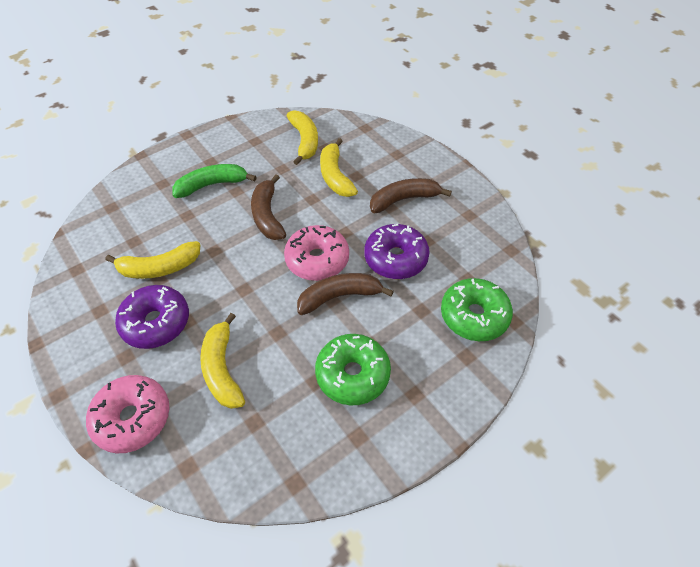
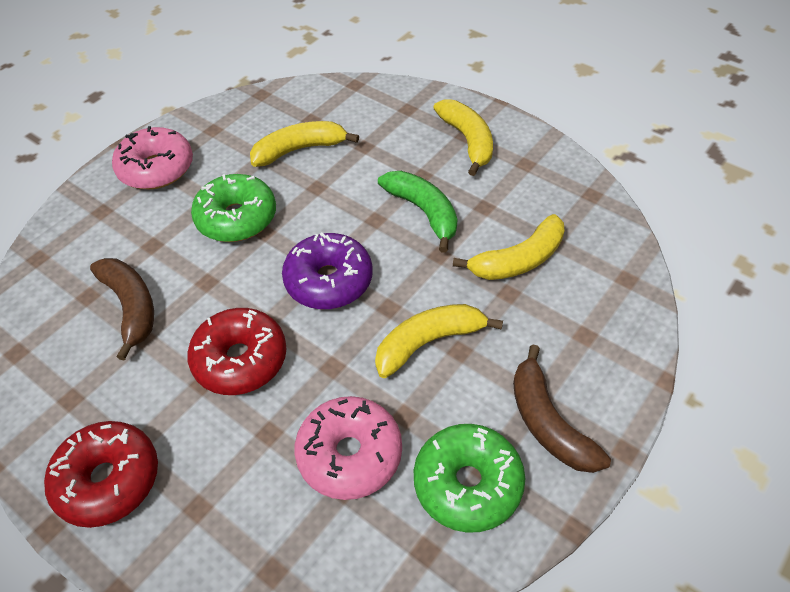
brown banana: [251,174,286,240] [297,273,394,315] [370,178,452,213] = 3 -> [90,258,154,361] [513,345,611,473] = 2
purple donut: [115,285,189,349] [364,224,430,279] = 2 -> [282,232,373,309] = 1
red donut: none = 0 -> [44,421,158,528] [187,308,286,395] = 2

